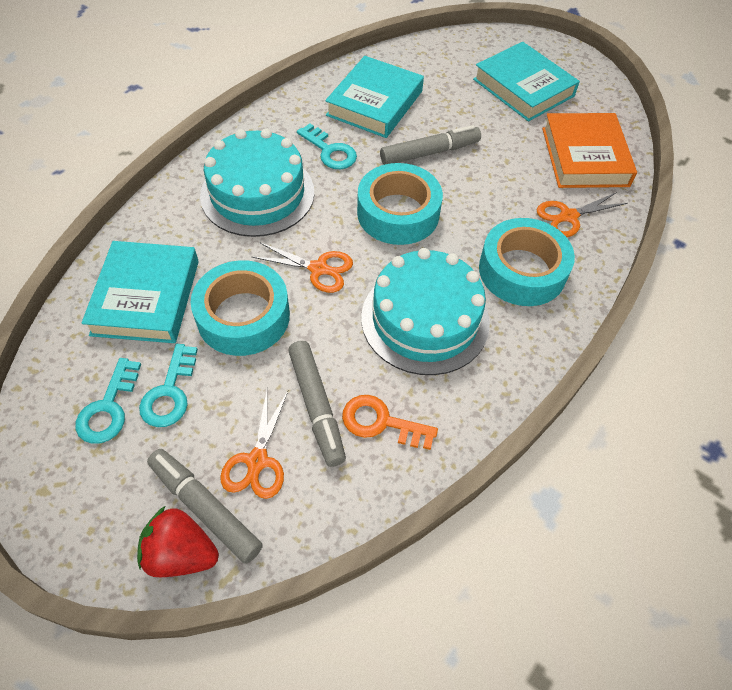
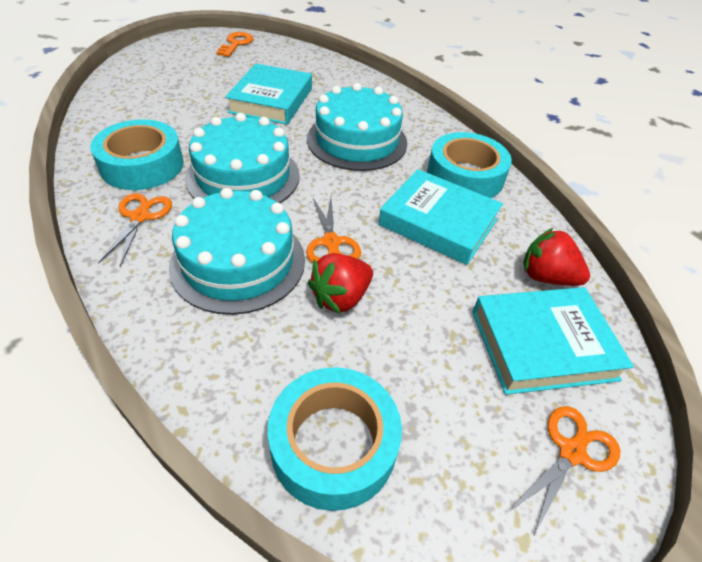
grey marker: [147,449,263,564] [288,341,346,467] [380,125,481,165] = 3 -> none = 0
orange book: [542,113,637,188] = 1 -> none = 0
red strawberry: [137,506,219,577] = 1 -> [308,253,373,314] [523,228,590,286] = 2
turquoise cake: [200,129,314,237] [361,248,490,375] = 2 -> [169,188,305,315] [185,113,300,203] [307,83,407,171] = 3
turquoise key: [75,358,141,444] [139,344,198,427] [297,124,357,169] = 3 -> none = 0

